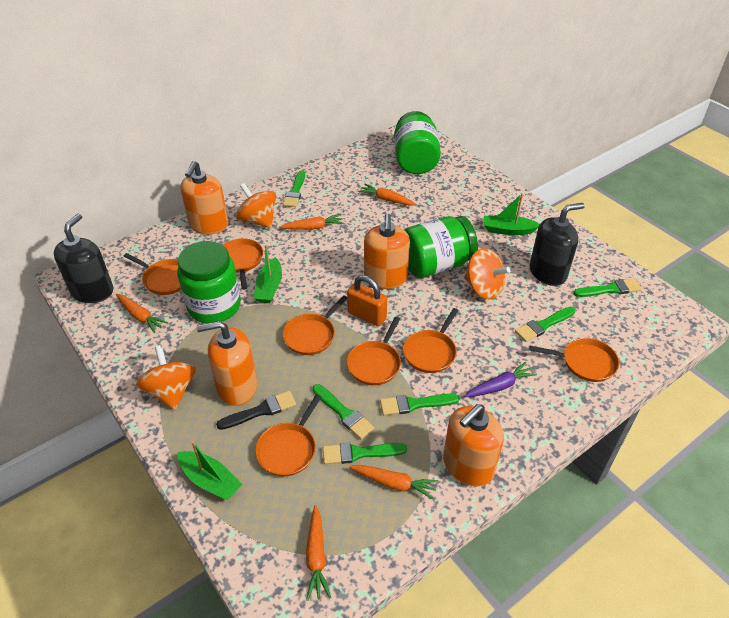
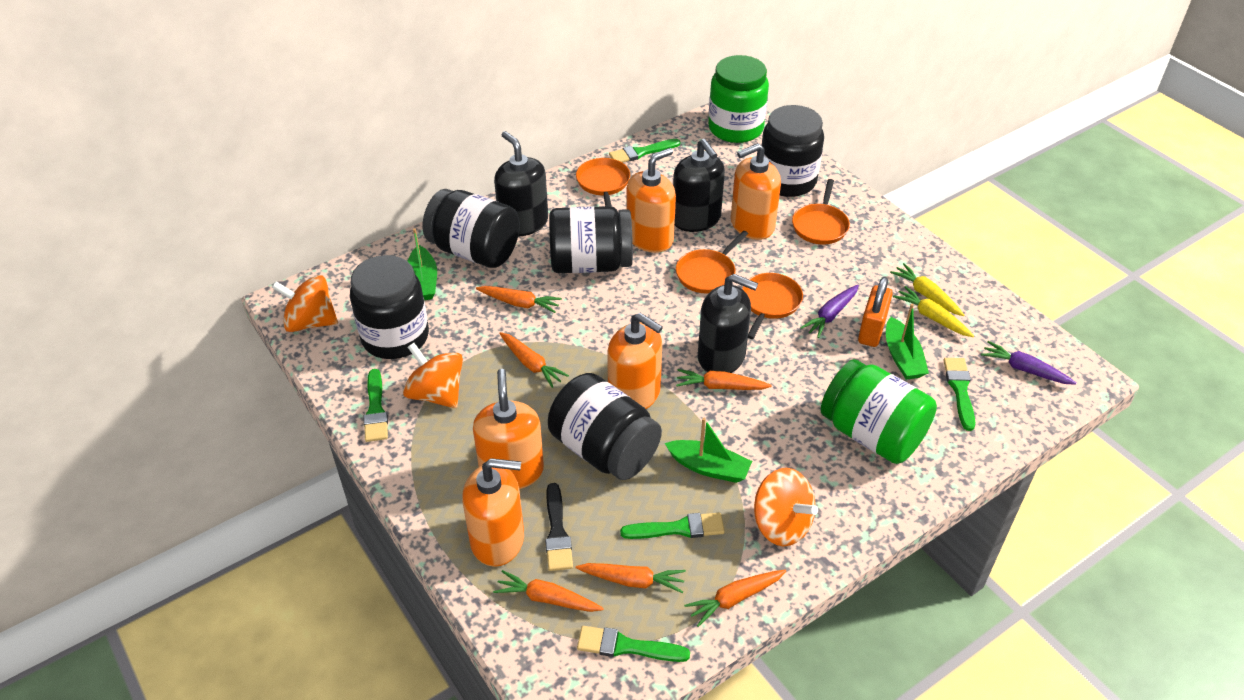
black jar: none = 0 -> [350,255,429,359] [423,189,520,268] [548,373,662,480] [549,206,633,273] [761,105,824,197] = 5
black soap dispenser: [54,214,114,303] [530,203,585,286] = 2 -> [494,131,548,236] [673,139,725,232] [698,274,758,373] = 3
green brush: [283,170,305,207] [312,384,374,439] [323,443,407,464] [380,394,460,416] [515,307,576,342] [573,279,642,297] = 6 -> [363,369,388,442] [577,626,690,662] [609,139,681,163] [620,513,725,539] [943,358,975,431] = 5
green jar: [177,241,241,323] [394,111,441,174] [404,216,478,278] = 3 -> [708,55,769,143] [821,359,937,464] = 2
orange carrot: [116,294,168,333] [279,214,344,230] [306,505,331,601] [350,465,438,500] [358,184,417,206] = 5 -> [476,286,562,313] [493,570,603,612] [499,332,569,388] [576,563,686,593] [676,369,772,390] [684,570,786,627] = 6
orange pan: [124,253,181,295] [223,238,263,290] [255,394,321,477] [283,295,347,355] [347,317,401,385] [403,308,459,373] [529,338,619,382] = 7 -> [576,158,630,207] [676,231,748,294] [742,273,803,339] [792,179,850,244] = 4
orange soap dispenser: [181,161,228,234] [197,321,257,406] [364,214,410,289] [443,404,504,487] = 4 -> [462,458,524,567] [473,369,544,489] [607,313,663,409] [627,148,676,253] [731,143,781,240] = 5
purple carrot: [464,362,537,397] = 1 -> [800,285,859,338] [981,341,1077,385] = 2
yellow carrot: none = 0 -> [890,263,964,316] [893,286,974,337] = 2

